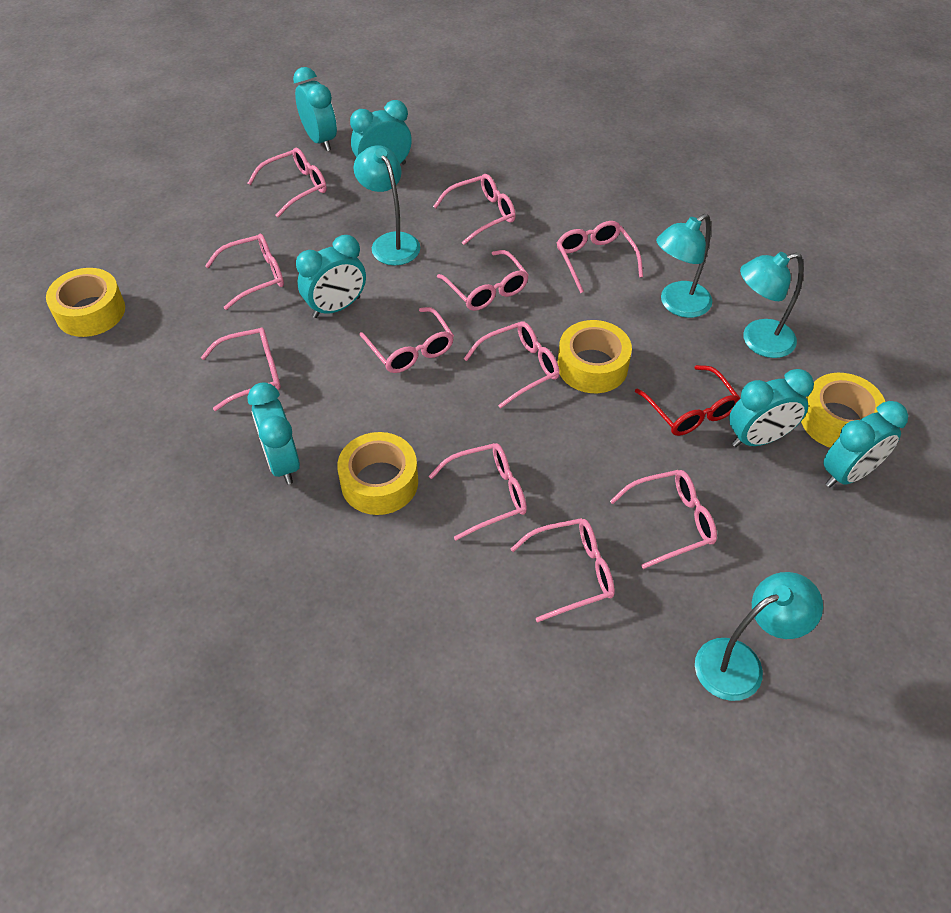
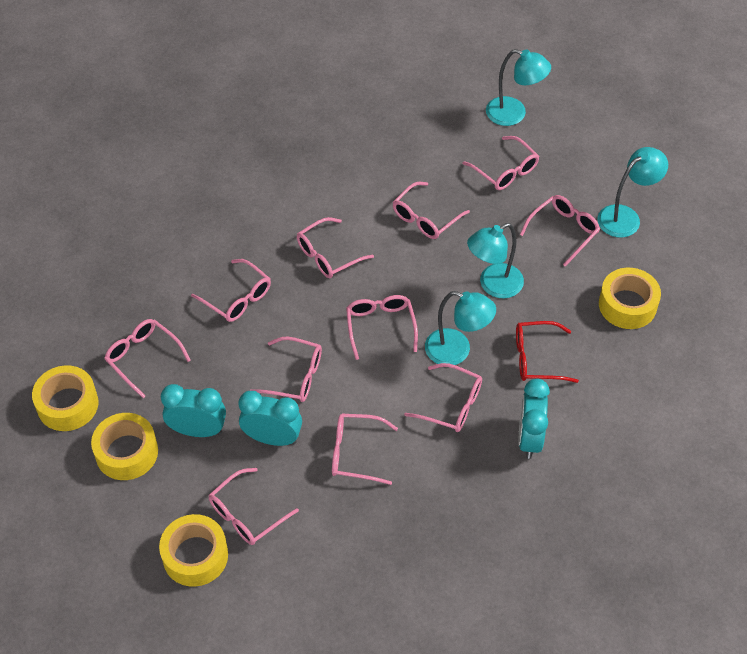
turquoise clock: [247,382,300,484] [293,67,337,151] [296,235,366,318] [350,100,412,165] [729,369,814,447] [823,401,908,488] = 6 -> [161,384,226,437] [238,391,302,446] [518,378,550,459] = 3

